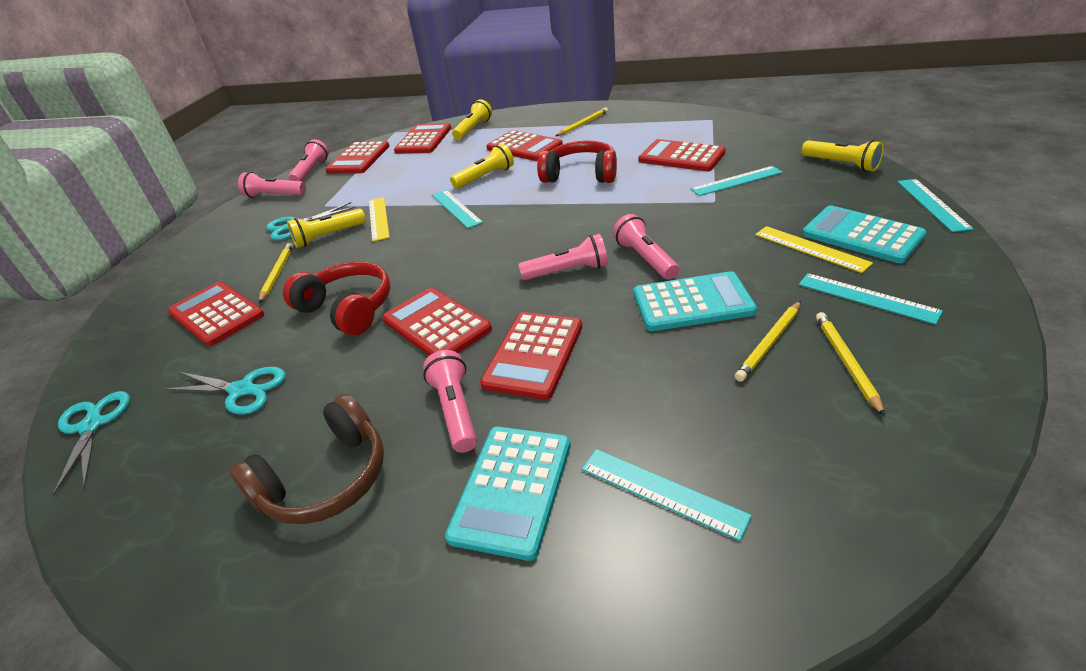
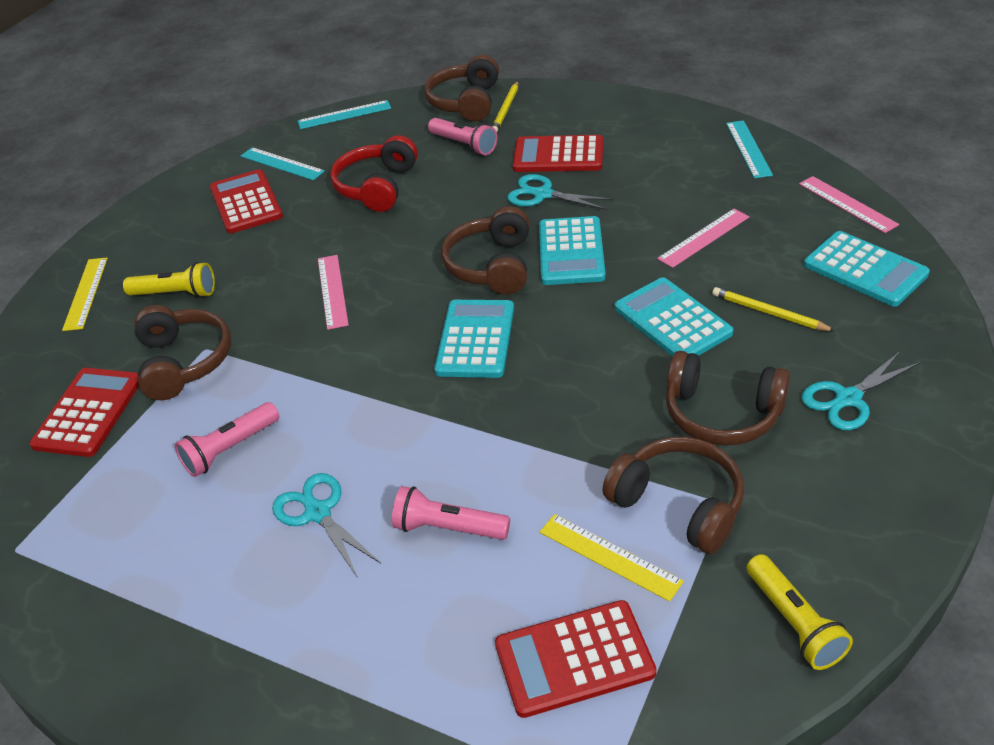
brown headphones: [230,394,384,524] = 1 -> [134,305,231,400] [424,55,499,121] [441,206,529,295] [602,437,744,554] [666,351,790,446] = 5
pink flashlight: [238,172,306,198] [288,139,329,181] [423,350,477,453] [518,234,608,280] [613,214,679,280] = 5 -> [175,402,279,477] [392,486,510,540] [428,118,497,155] = 3
pink ruler: none = 0 -> [318,255,349,330] [657,209,749,268] [799,176,899,233] = 3
red calculator: [168,282,265,346] [326,141,390,174] [382,288,492,356] [394,123,451,154] [480,312,582,400] [487,130,563,161] [639,139,726,171] = 7 -> [30,368,139,457] [210,169,283,234] [495,600,656,718] [513,135,603,172] = 4
red headphones: [283,261,391,335] [537,141,617,183] = 2 -> [330,135,418,212] = 1
turquoise calculator: [445,426,571,561] [634,271,757,331] [802,205,927,263] = 3 -> [434,300,514,378] [539,216,606,285] [615,277,734,356] [804,231,930,307] = 4
turquoise ruler: [432,190,483,228] [582,449,752,541] [690,166,783,196] [799,273,943,325] [897,179,974,232] = 5 -> [241,147,325,180] [298,100,391,129] [726,120,773,178] = 3
yellow flashlight: [287,209,366,248] [450,143,514,189] [452,99,492,140] [802,140,884,172] = 4 -> [123,262,215,298] [746,554,853,670] = 2
yellow pencil: [259,243,293,303] [556,108,608,136] [735,301,801,382] [816,312,885,416] = 4 -> [492,81,518,132] [712,287,835,331] = 2

